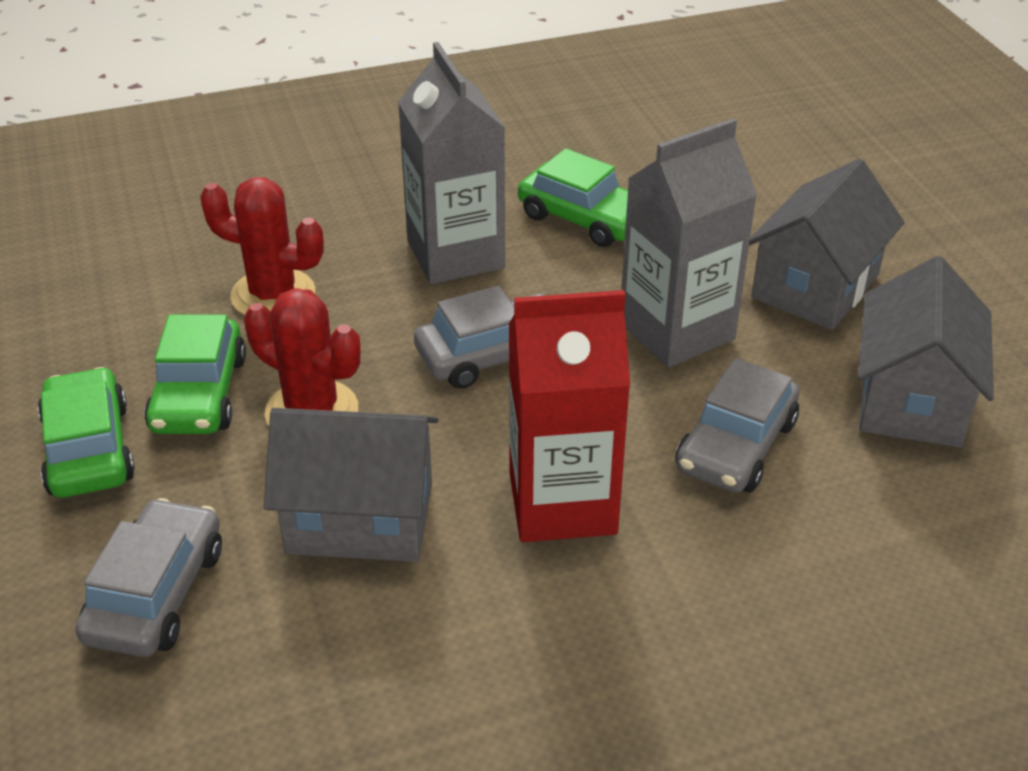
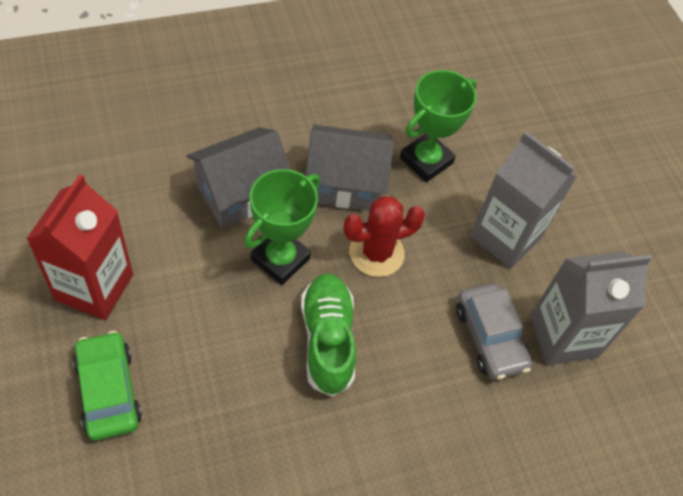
green car: [38,367,135,498] [144,315,246,434] [518,149,628,247] = 3 -> [73,331,142,440] = 1
green shoe: none = 0 -> [301,273,356,397] = 1
green trophy: none = 0 -> [244,169,320,285] [400,70,477,182] = 2
grey car: [75,498,222,657] [414,285,546,389] [676,358,800,493] = 3 -> [456,283,532,380] = 1
grey house: [264,408,438,562] [749,159,905,330] [858,256,994,448] = 3 -> [187,127,291,228] [305,125,394,210] = 2
red cactus: [200,177,324,315] [244,288,361,425] = 2 -> [344,196,425,277] = 1

